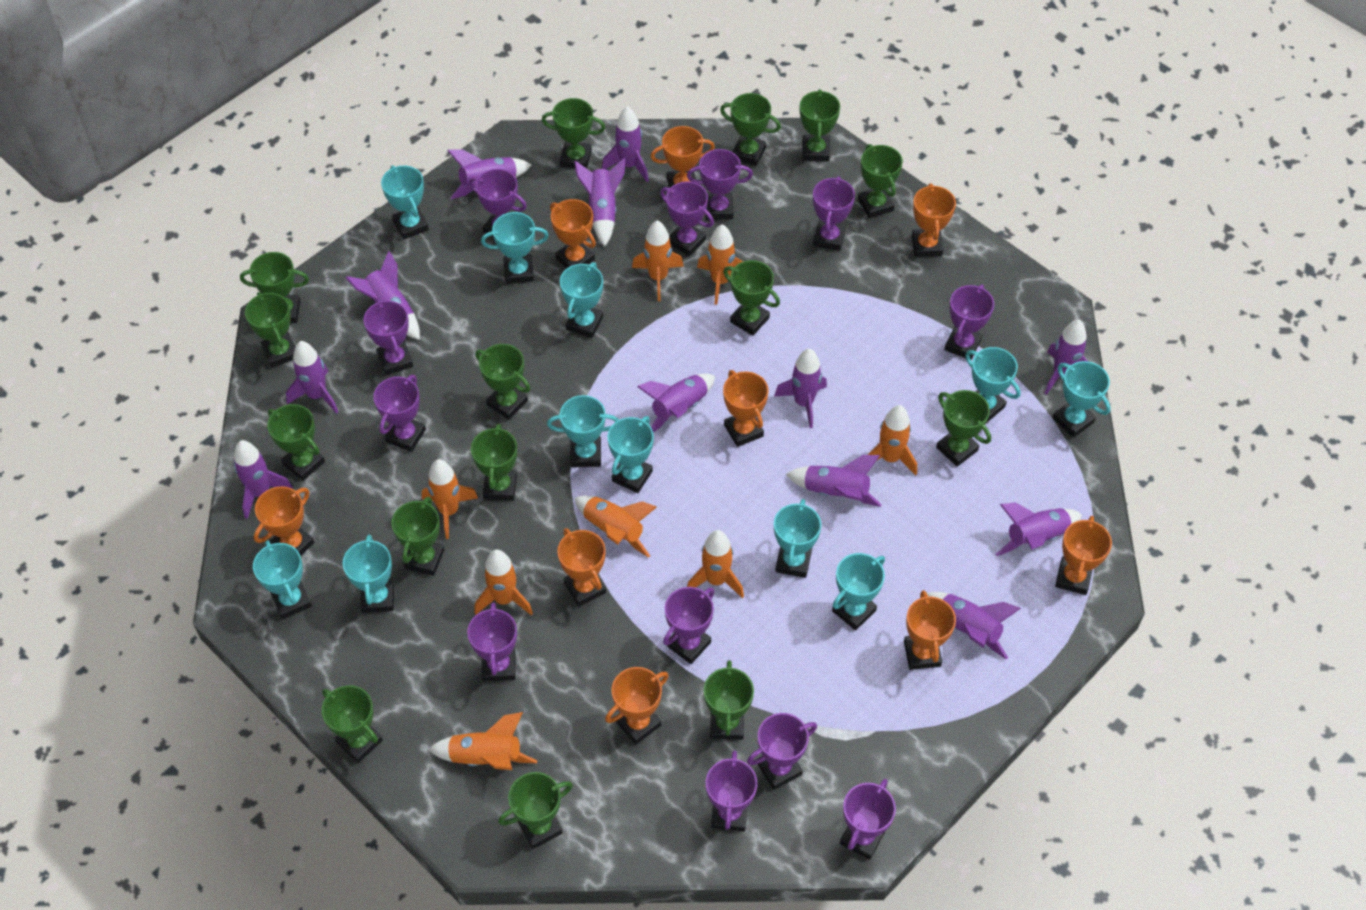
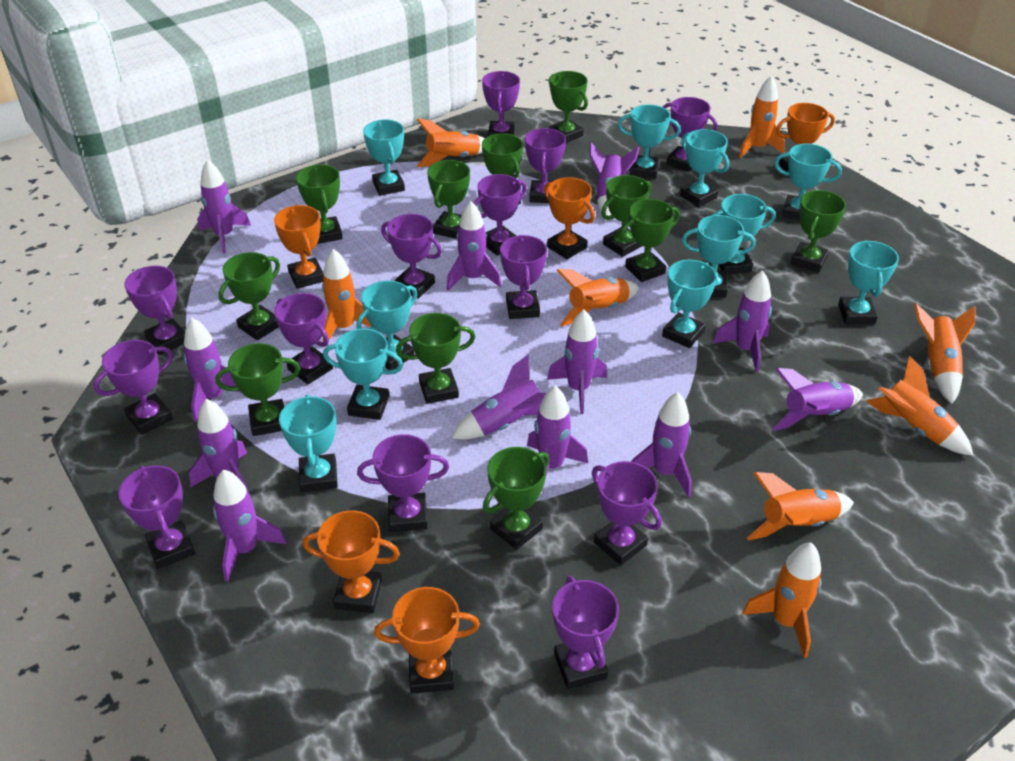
green trophy: [240,252,309,323] [245,292,295,368] [267,404,325,481] [322,685,383,763] [392,497,444,576] [471,424,517,501] [475,344,531,420] [498,772,573,849] [542,98,605,168] [704,660,754,740] [720,93,781,166] [723,260,780,336] [800,89,840,162] [858,144,903,218] [936,390,991,467] = 15 -> [215,343,301,436] [218,252,280,340] [296,164,343,244] [396,313,475,404] [427,160,470,239] [482,133,523,205] [483,447,549,550] [549,71,588,143] [601,175,652,257] [620,199,680,282] [791,190,846,273] = 11
orange trophy: [254,486,314,556] [550,199,596,268] [557,528,606,606] [605,667,669,744] [650,126,715,188] [723,370,769,447] [904,590,956,670] [912,183,956,257] [1055,516,1112,595] = 9 -> [274,205,323,289] [303,510,400,613] [374,587,480,694] [544,177,595,259] [776,103,835,177] = 5
purple trophy: [364,299,413,375] [373,375,426,452] [467,602,517,682] [469,169,527,237] [660,181,714,256] [663,587,715,664] [687,149,753,220] [706,750,757,832] [747,713,817,790] [813,176,855,251] [840,779,896,860] [944,284,994,360] = 12 -> [93,340,173,435] [118,465,195,569] [124,266,185,355] [274,293,333,384] [357,434,449,532] [381,214,442,298] [474,174,527,256] [482,71,520,136] [500,235,547,319] [525,128,566,203] [552,576,619,689] [592,461,662,565] [663,97,718,172] = 13

